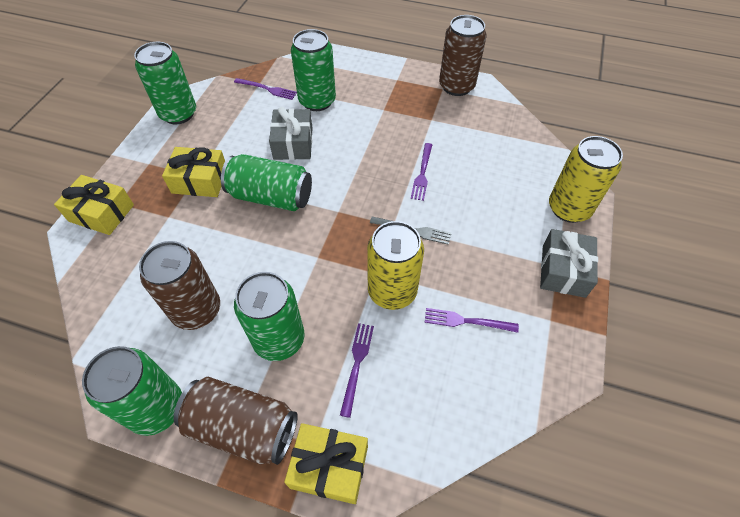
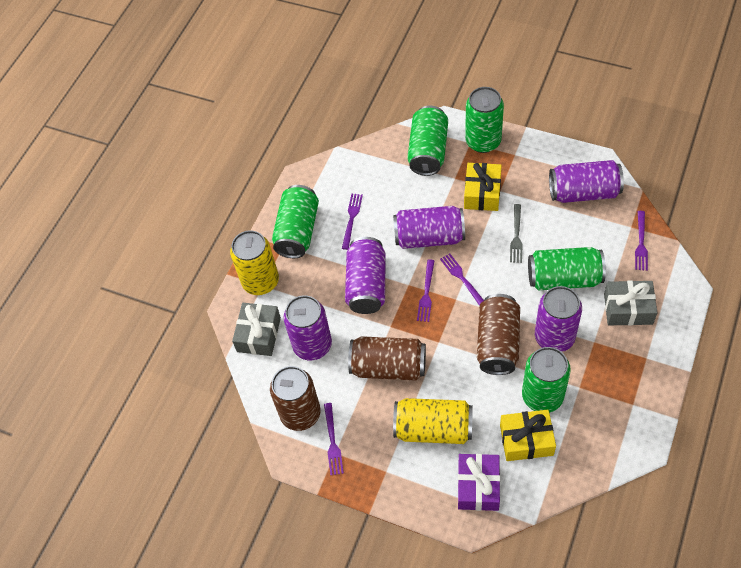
purple can: none = 0 -> [283,295,332,360] [345,237,386,314] [393,206,465,249] [535,286,582,352] [549,160,624,203] = 5
purple fork: [234,78,297,100] [340,323,374,418] [411,143,432,201] [425,308,519,333] = 4 -> [324,403,344,475] [342,194,363,250] [417,260,434,322] [440,253,484,305] [635,211,648,271] = 5
purple gift: none = 0 -> [458,454,500,511] = 1
yellow gift: [54,175,134,235] [162,147,225,197] [284,423,368,504] = 3 -> [464,163,502,211] [500,410,556,461] = 2

